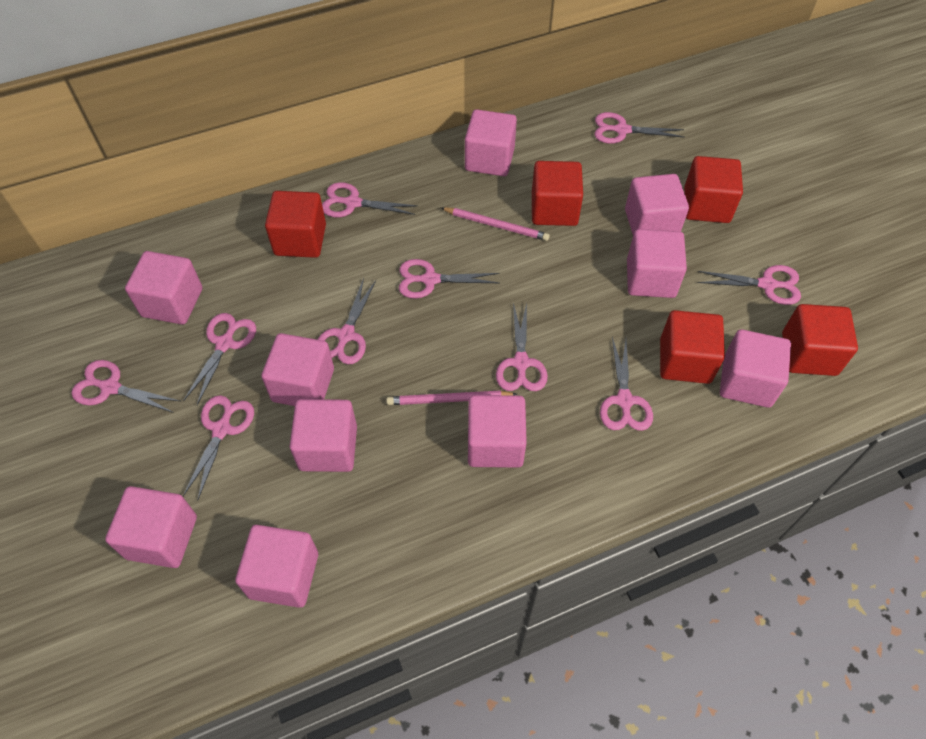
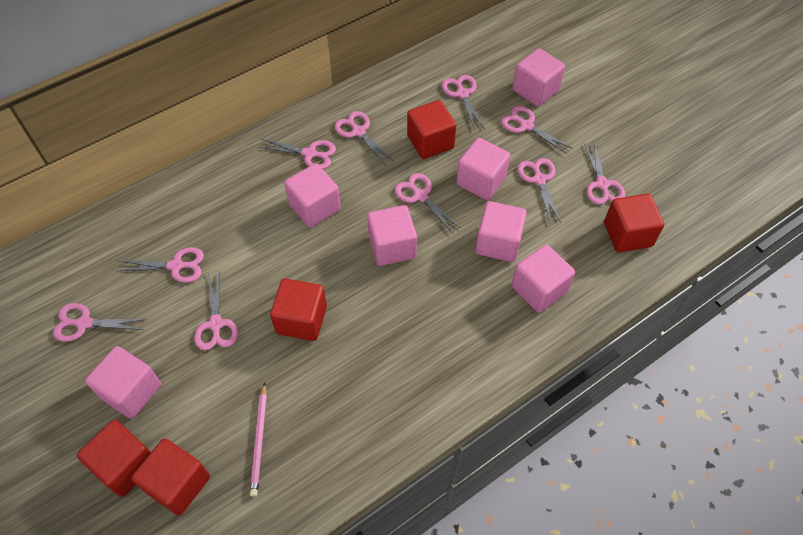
pink cube: [105,486,197,568] [125,251,202,325] [235,525,318,608] [261,333,334,406] [290,399,357,472] [465,109,517,176] [468,395,527,468] [625,174,689,235] [627,229,687,298] [720,329,791,408] = 10 -> [85,346,161,419] [284,163,341,227] [367,205,417,266] [456,138,510,200] [475,201,527,262] [512,48,565,107] [512,244,575,313] = 7
pink pencil: [387,390,517,405] [441,207,550,241] = 2 -> [250,382,267,497] = 1

